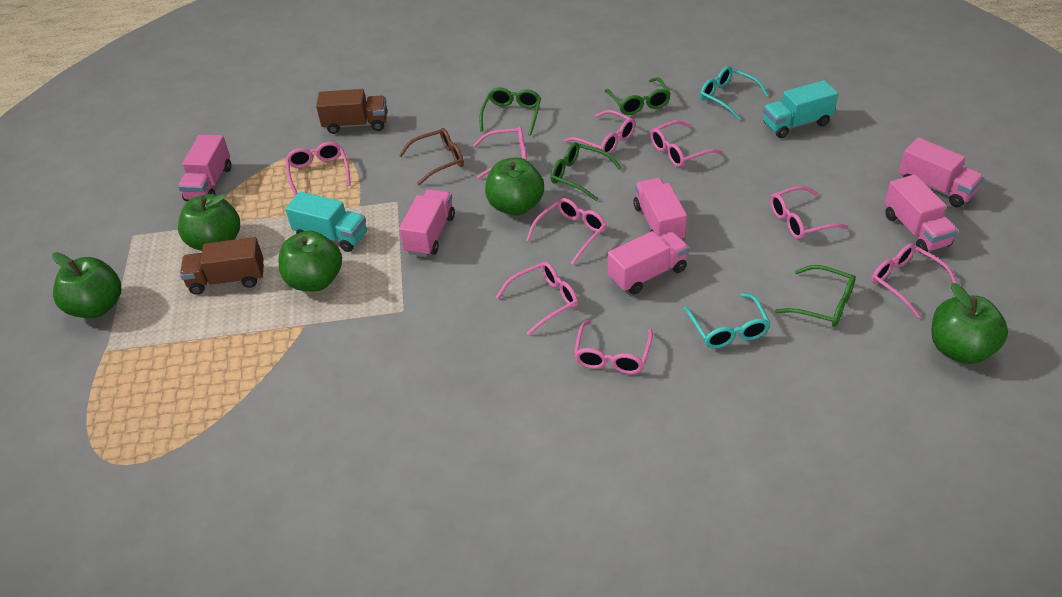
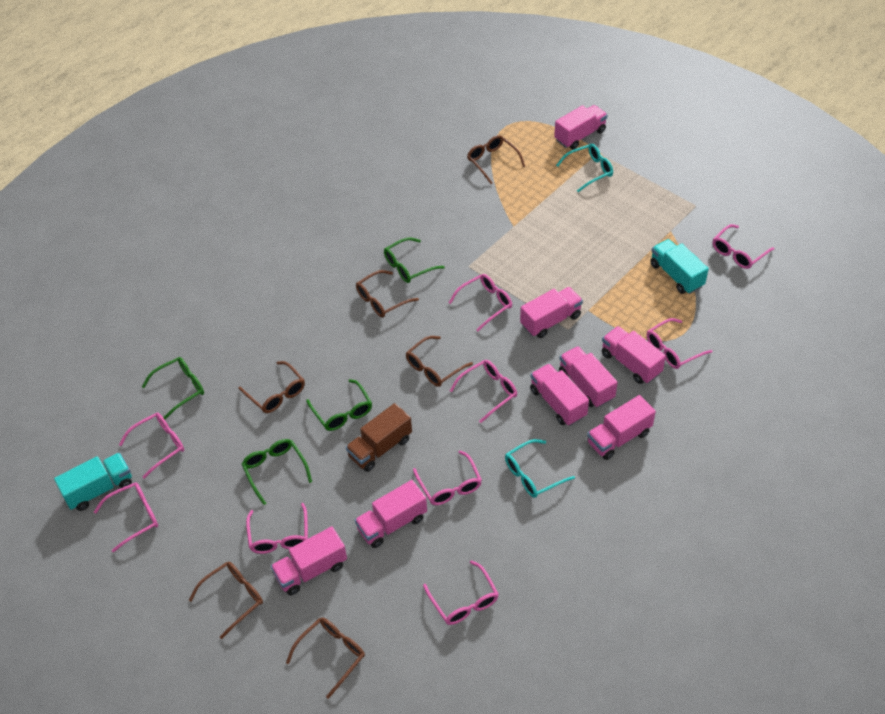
brown glasses: [399,128,464,186] = 1 -> [189,562,263,639] [239,361,305,413] [286,618,365,699] [356,270,419,317] [406,336,473,387] [467,135,525,184] = 6
brown truck: [180,237,264,295] [316,89,387,134] = 2 -> [346,403,412,472] = 1
green apple: [52,252,121,318] [178,194,240,251] [278,231,342,291] [485,157,544,215] [932,283,1008,364] = 5 -> none = 0
pink truck: [178,135,231,201] [399,189,455,257] [608,231,689,295] [633,178,687,238] [885,174,958,254] [899,137,984,207] = 6 -> [271,527,347,595] [355,480,427,548] [520,287,583,338] [530,364,589,426] [554,105,608,150] [559,346,618,408] [587,395,656,460] [602,326,666,384] = 8

